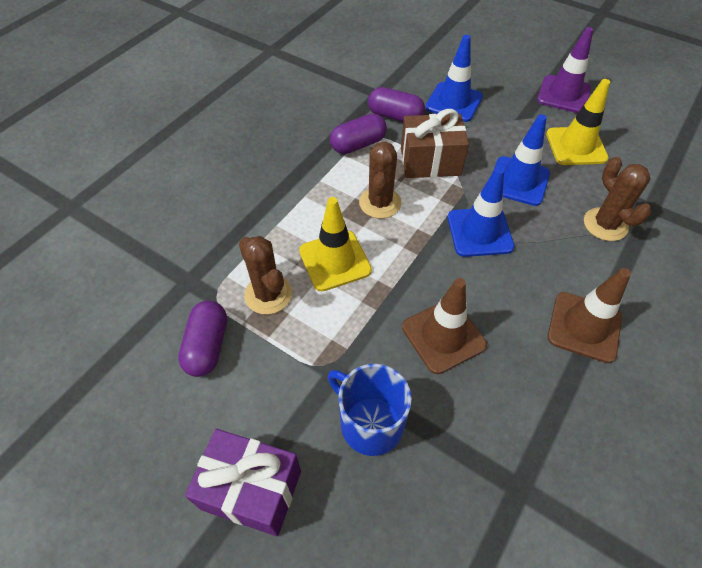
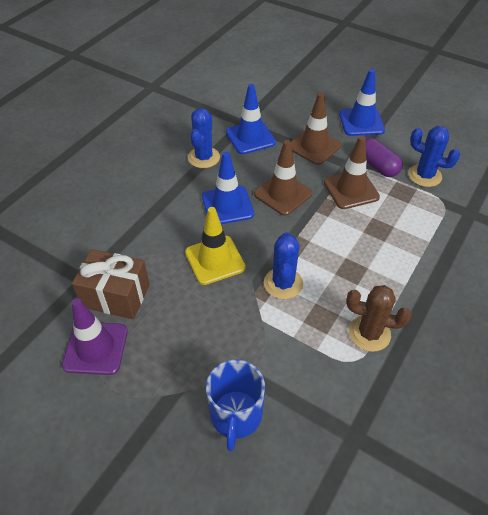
blue cactus: none = 0 -> [188,108,220,168] [264,232,303,299] [408,126,460,187] = 3
brown cactus: [239,236,292,314] [359,141,401,218] [584,157,651,241] = 3 -> [346,285,412,352] = 1
brown traffic cone: [402,278,487,374] [548,268,631,363] = 2 -> [254,140,312,216] [291,93,341,165] [324,136,380,209] = 3
purple capsule: [178,301,227,377] [330,113,387,154] [368,87,425,122] = 3 -> [366,138,403,177] = 1
purple gift: [185,429,301,536] = 1 -> none = 0
yellow traffic cone: [299,197,372,291] [546,79,610,165] = 2 -> [185,207,246,285] = 1

